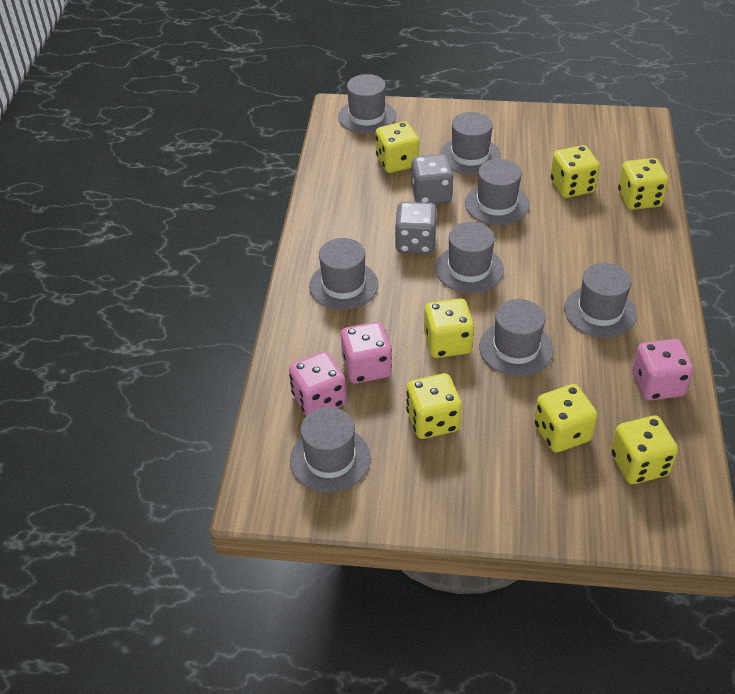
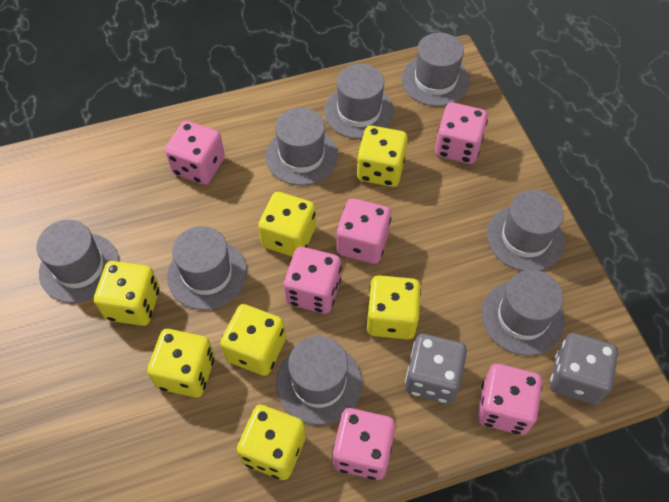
pink dice: [289,351,346,416] [341,322,392,384] [632,339,693,401] = 3 -> [165,121,225,185] [284,247,341,314] [332,408,395,480] [336,198,391,264] [435,102,488,164] [477,364,542,435] = 6

